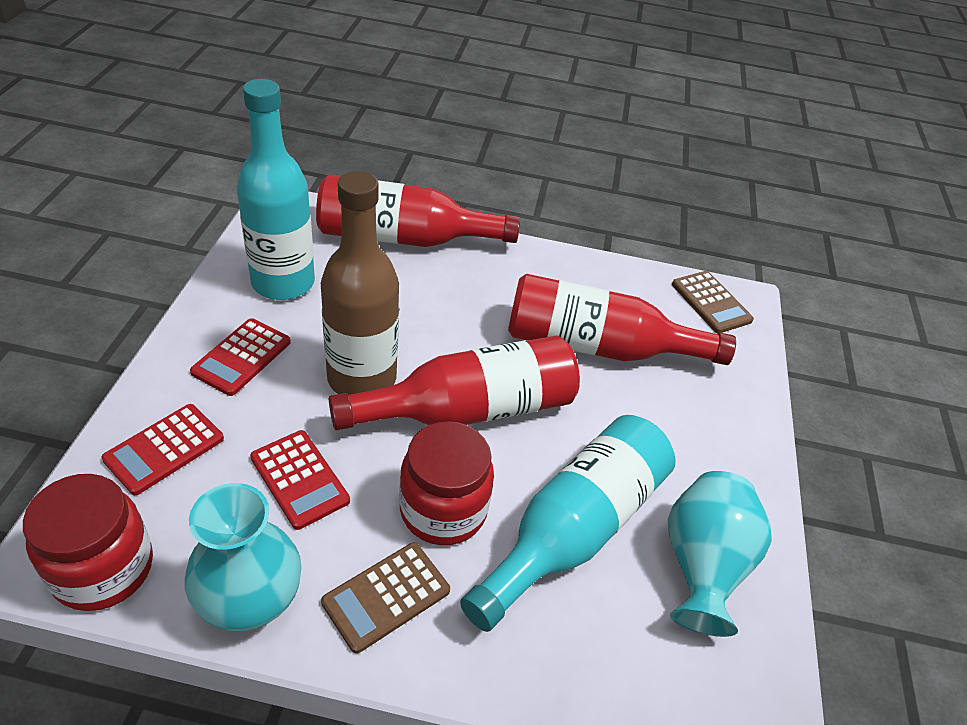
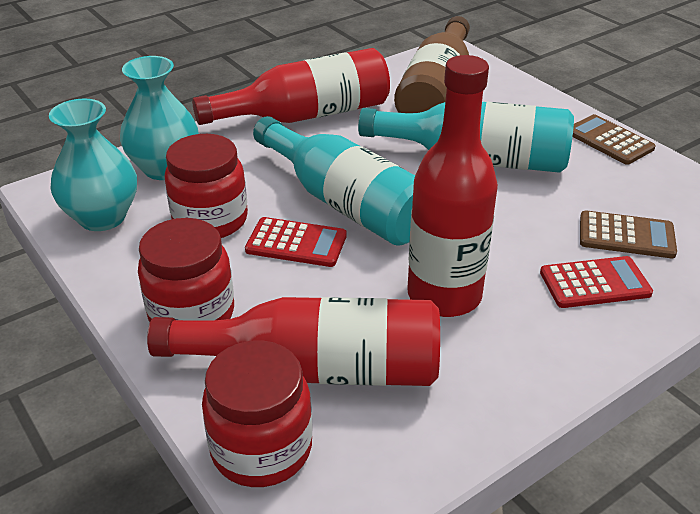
red calculator: [101,404,224,495] [190,318,291,396] [250,430,350,530] = 3 -> [245,217,347,267] [540,256,653,308] = 2
red jar: [23,474,153,611] [399,421,494,545] = 2 -> [138,218,234,322] [164,134,248,238] [202,340,312,487] = 3

